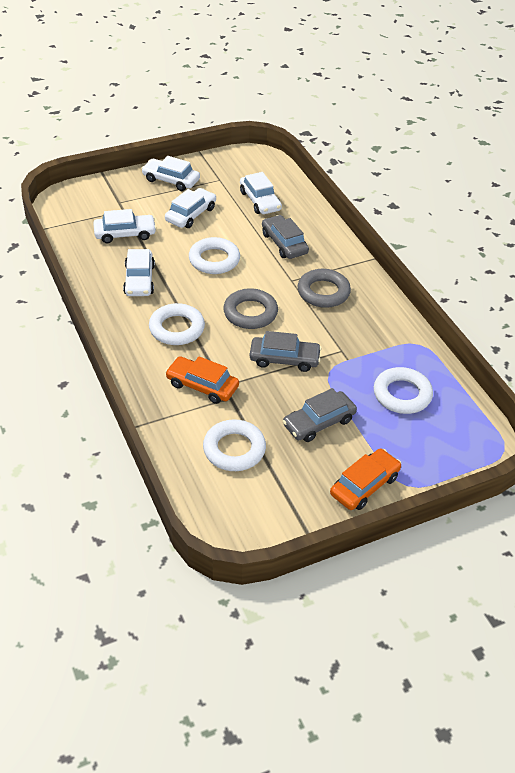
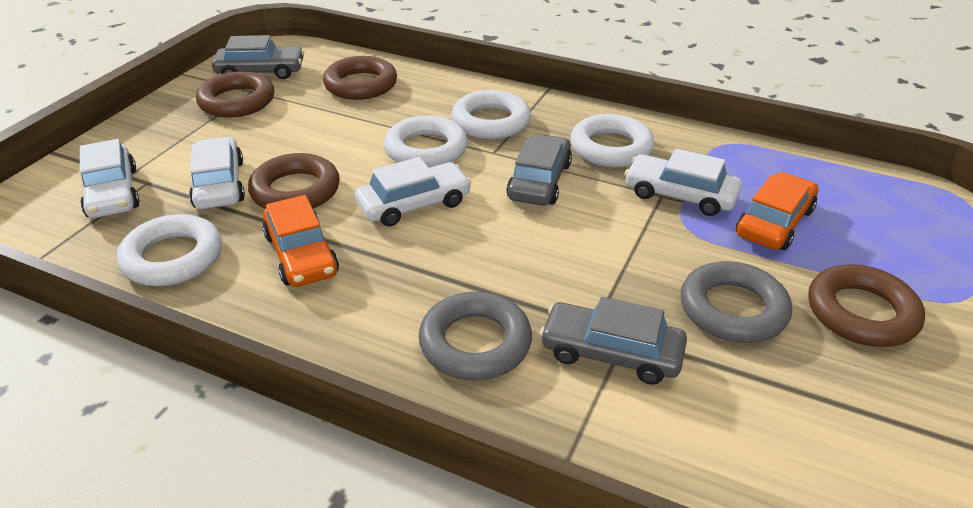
brown ring: none = 0 -> [196,71,274,118] [248,153,340,209] [323,56,397,100] [808,264,925,347] = 4
white car: [93,209,157,243] [123,249,155,296] [141,156,200,191] [165,188,216,228] [240,172,282,214] = 5 -> [80,139,140,218] [189,137,245,209] [355,157,471,226] [625,148,742,216] = 4

